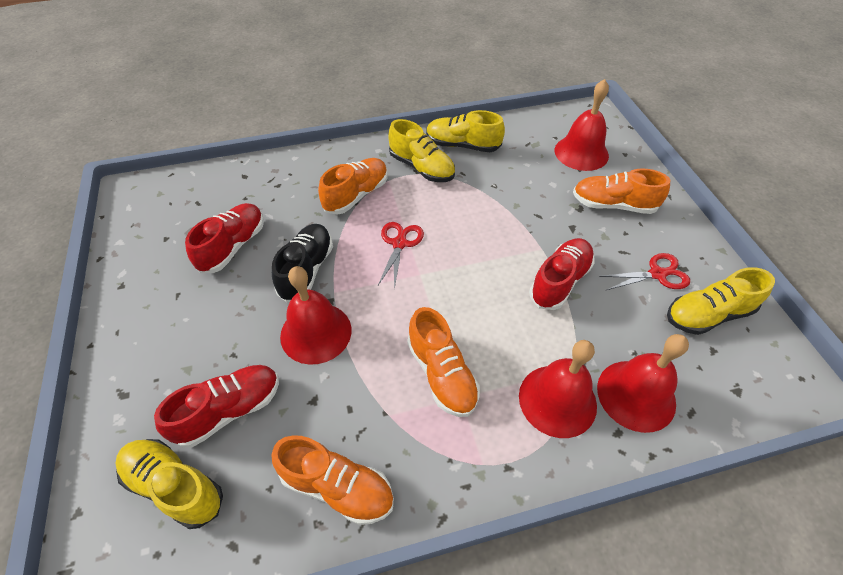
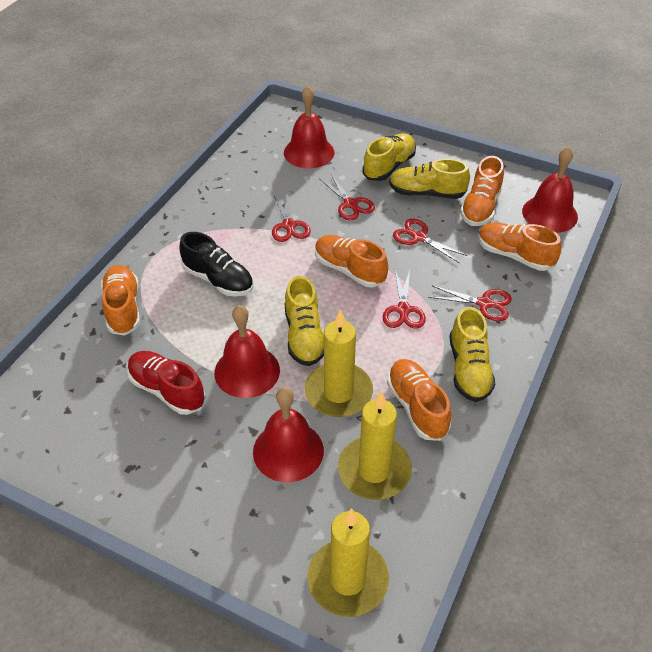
orange shoe: [271,435,394,525] [318,158,388,215] [407,307,480,417] [573,168,670,214] = 4 -> [101,265,140,336] [315,235,388,287] [387,359,451,441] [460,156,504,226] [478,222,562,271] = 5
red scissors: [378,222,424,289] [599,253,690,290] = 2 -> [272,191,311,242] [319,174,375,220] [383,270,426,329] [393,219,467,263] [428,285,512,321] = 5
red shoe: [154,365,279,448] [185,203,264,273] [529,238,595,310] = 3 -> [127,351,206,415] = 1
yellow candle: none = 0 -> [305,309,373,417] [307,508,389,617] [338,391,412,500] = 3

